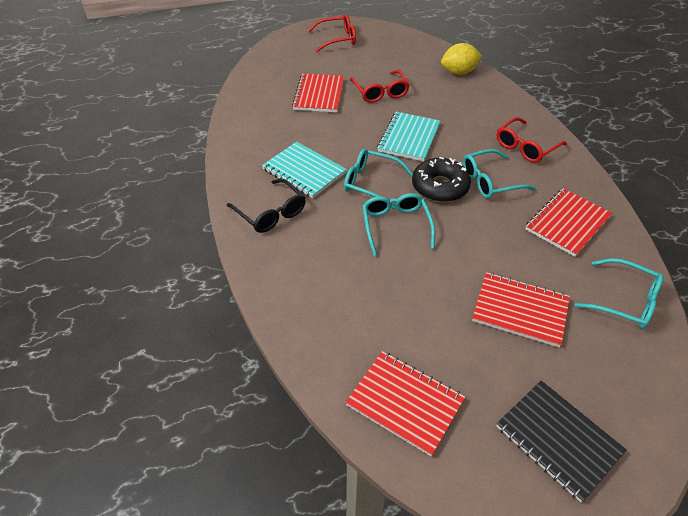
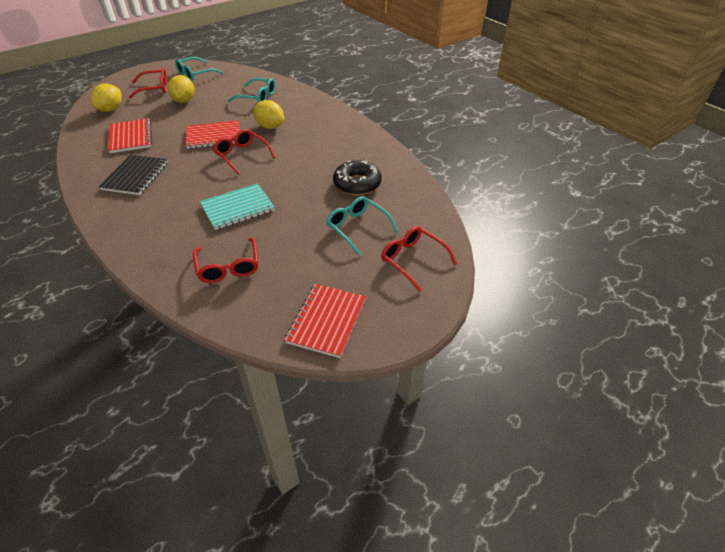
black glasses: [227,179,305,233] = 1 -> none = 0
red glasses: [308,14,356,52] [350,70,409,103] [496,117,567,163] = 3 -> [128,68,167,99] [193,238,258,283] [213,129,276,175] [381,226,457,292] = 4
red notebook: [292,74,344,112] [345,351,465,456] [472,272,570,347] [525,189,612,257] = 4 -> [108,118,152,153] [186,120,240,149] [285,284,366,358] = 3
turquoise glasses: [344,149,413,209] [362,193,435,256] [463,149,536,199] [575,258,664,329] = 4 -> [175,57,223,81] [228,78,276,103] [326,196,398,255] = 3
turquoise notebook: [262,142,347,198] [377,112,440,162] = 2 -> [200,183,275,230] = 1
yellow lemon: [441,43,482,75] = 1 -> [91,84,122,112] [168,75,195,103] [253,100,284,129] = 3

